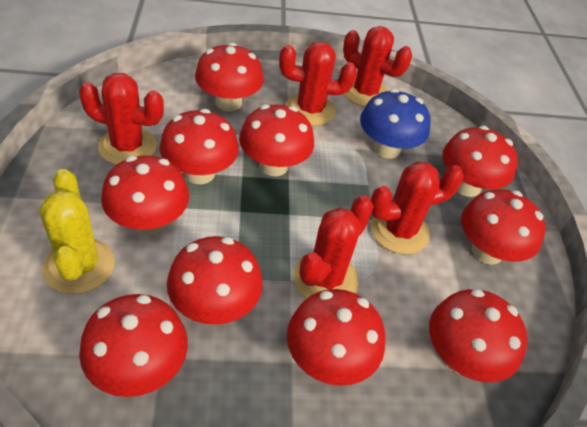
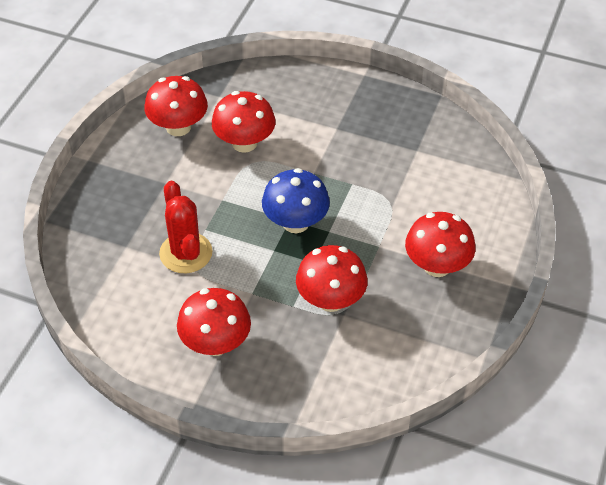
red cactus: [79,73,164,165] [279,41,357,126] [294,195,374,299] [343,26,412,107] [371,161,464,254] = 5 -> [159,181,212,273] = 1
red mushroom: [79,294,188,397] [101,155,189,235] [160,109,239,184] [167,236,263,325] [195,43,264,111] [239,104,314,176] [287,289,385,386] [429,289,528,382] [442,126,518,197] [461,189,546,265] = 10 -> [144,76,208,136] [177,288,251,356] [212,91,276,153] [296,245,368,312] [405,212,476,277] = 5
yellow cactus: [39,169,115,294] = 1 -> none = 0

